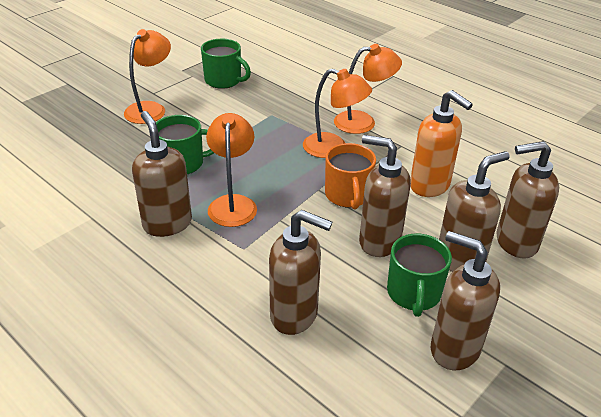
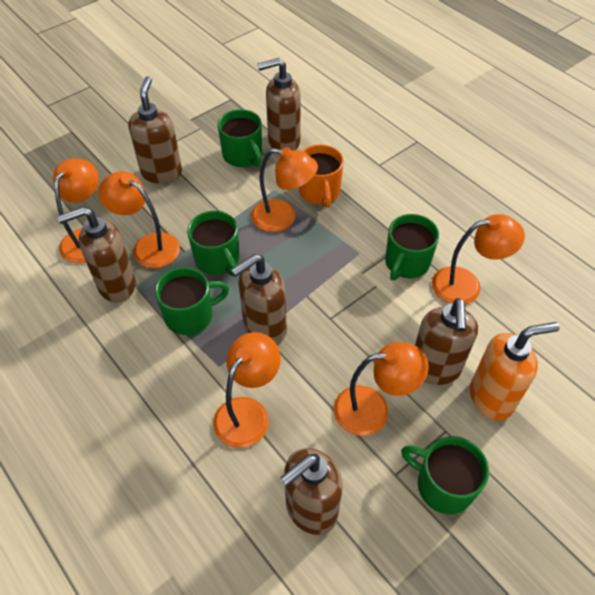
green mug: [156,115,214,174] [201,39,251,89] [387,234,452,317] = 3 -> [155,267,229,335] [187,211,240,276] [218,109,262,167] [385,214,439,281] [401,436,489,514] = 5
orange lamp: [124,29,171,124] [206,113,257,227] [303,69,372,158] [334,44,402,134] = 4 -> [53,159,99,263] [98,171,180,268] [213,332,281,448] [251,147,318,232] [334,342,429,436] [432,214,525,305] = 6

